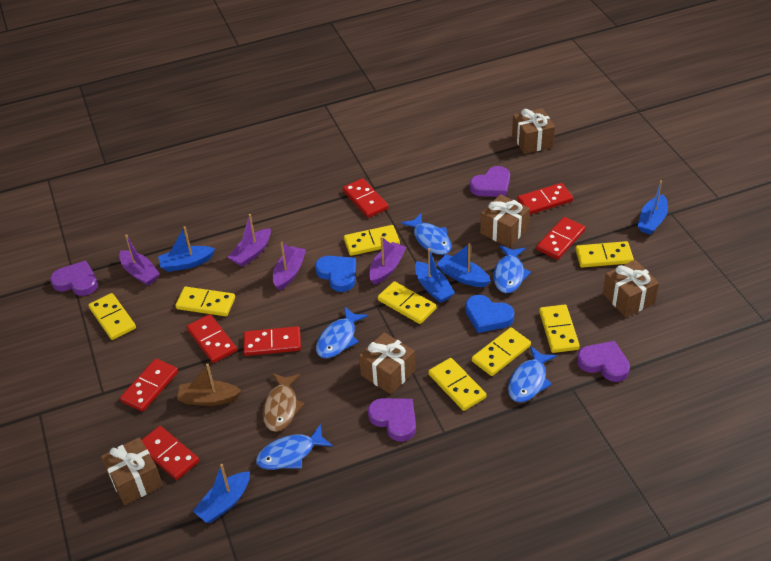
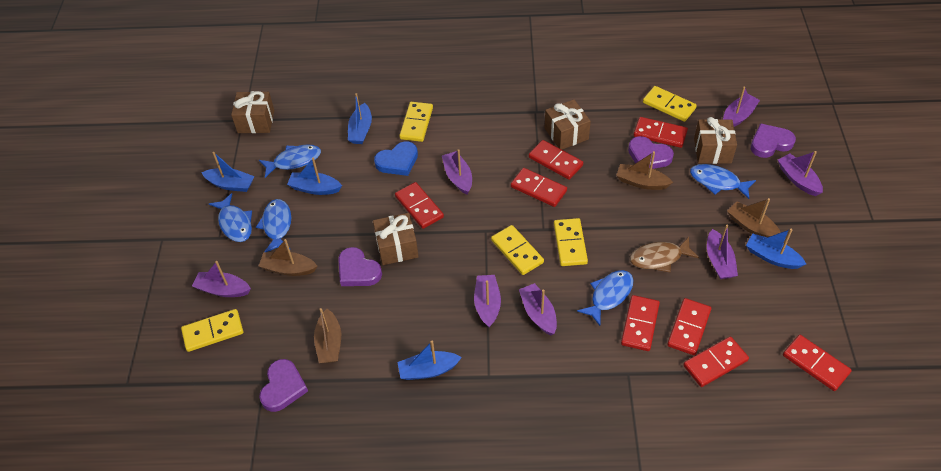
blue heart: [315,256,356,292] [465,295,514,333] = 2 -> [374,141,418,176] = 1
brown boat: [177,364,241,406] = 1 -> [259,239,317,276] [314,308,341,363] [616,151,673,190] [727,198,781,237] = 4
brown gift: [101,437,163,505] [359,332,415,394] [480,194,530,247] [512,108,555,154] [603,260,659,317] = 5 -> [231,91,274,133] [373,213,419,265] [545,100,591,150] [694,117,737,164] = 4
purple boat: [119,234,160,286] [228,214,271,267] [273,241,306,291] [369,236,407,285] = 4 -> [192,261,251,297] [442,149,472,195] [474,275,501,327] [519,283,557,335] [707,225,738,279] [723,87,760,127] [778,151,823,196] = 7
red domino: [120,359,178,412] [142,426,199,480] [187,314,237,363] [243,326,301,356] [343,178,389,218] [517,183,573,215] [536,217,585,260] = 7 -> [395,182,444,229] [511,168,567,207] [529,140,583,180] [621,295,660,351] [634,117,688,148] [667,298,711,355] [683,337,749,387] [783,335,852,391] = 8
yellow domino: [89,293,136,340] [175,287,235,316] [344,225,400,256] [378,281,436,324] [428,358,486,411] [472,327,531,376] [539,305,580,353] [575,241,634,268] = 8 -> [181,309,243,352] [399,102,433,142] [491,225,544,275] [554,218,588,266] [643,86,697,122] = 5

